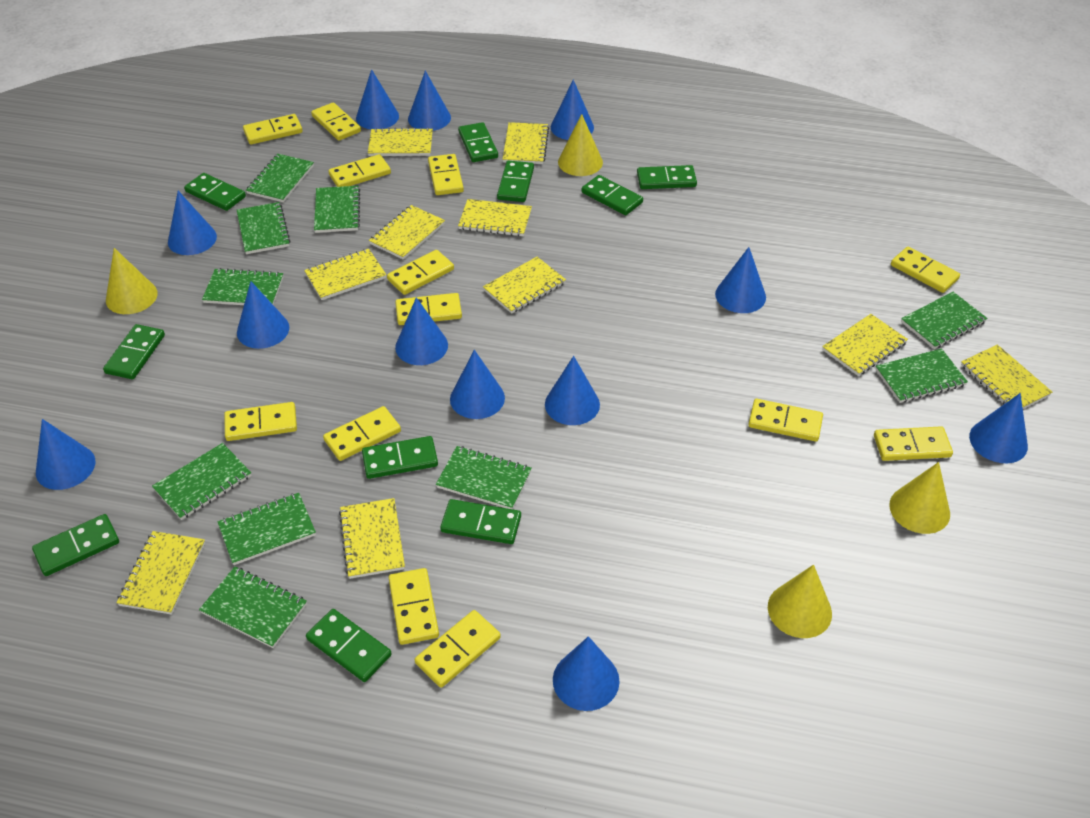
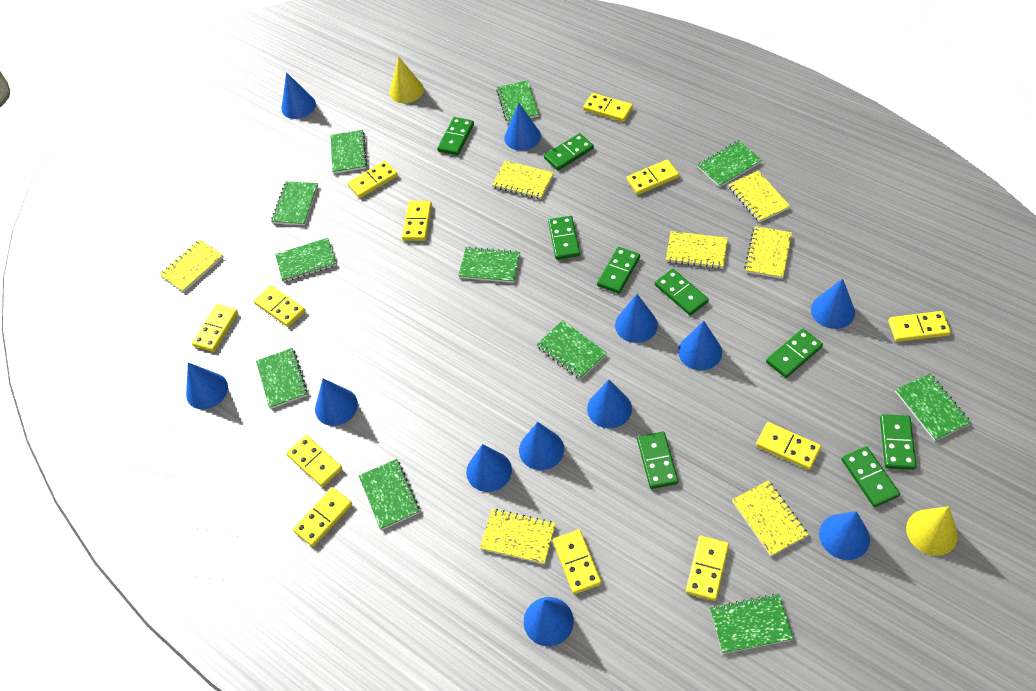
green domino: [32,514,119,576] [103,324,165,379] [184,173,246,211] [306,609,392,682] [362,436,438,479] [440,499,521,544] [458,122,498,162] [497,161,534,202] [582,175,643,215] [637,165,697,189] = 10 -> [437,117,474,155] [544,133,594,170] [548,216,580,260] [597,247,640,294] [637,432,678,489] [655,269,709,315] [766,329,823,378] [841,446,900,507] [880,414,916,470] = 9
green notebook: [152,443,252,520] [199,567,307,648] [202,268,283,305] [218,493,316,565] [237,202,291,254] [246,154,314,202] [314,186,360,233] [436,446,532,509] [875,349,968,403] [901,292,987,349] = 10 -> [256,348,307,409] [271,181,318,225] [275,238,336,282] [330,130,367,174] [359,459,420,530] [458,247,520,283] [496,80,539,123] [536,320,607,379] [698,140,762,187] [710,594,794,654] [895,373,971,441] = 11
yellow cone: [106,248,158,314] [558,114,603,176] [768,565,832,638] [889,462,950,534] = 4 -> [389,56,424,103] [906,506,958,556] = 2
yellow domino: [224,402,297,441] [243,114,303,145] [311,103,361,141] [323,406,401,461] [329,154,391,187] [387,250,454,295] [389,568,439,645] [395,293,462,325] [415,610,501,688] [428,154,464,195] [748,399,823,442] [874,426,953,461] [891,247,960,293] = 13 -> [192,304,238,352] [254,285,305,327] [286,435,342,487] [293,487,352,547] [347,161,398,198] [402,201,432,241] [553,530,602,594] [583,93,633,122] [626,160,679,195] [686,536,729,601] [756,422,821,470] [888,311,951,342] = 12
yellow notebook: [116,531,205,615] [304,249,386,300] [339,498,405,579] [368,128,433,156] [369,205,445,260] [458,199,532,236] [483,257,566,314] [503,122,549,164] [822,314,908,376] [961,344,1052,409] = 10 -> [159,240,223,293] [480,509,556,564] [492,161,554,199] [666,231,728,269] [728,171,790,222] [732,481,808,556] [744,226,792,279] = 7

